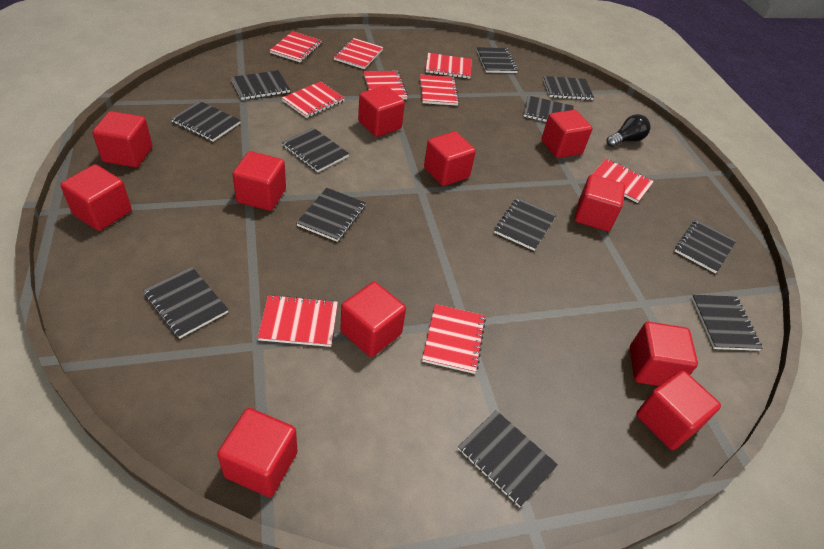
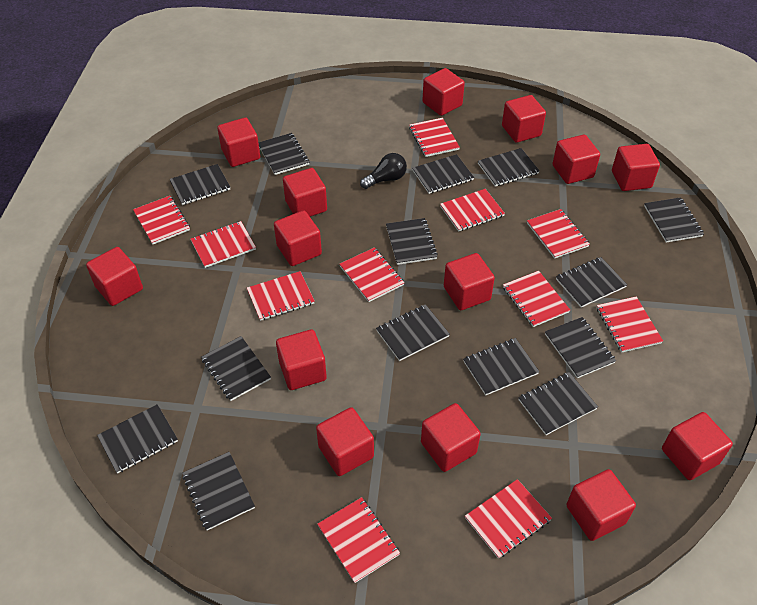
black notebook: [143,267,229,339] [171,101,241,142] [231,70,290,100] [282,128,349,172] [296,188,366,242] [458,410,558,507] [476,47,518,73] [494,198,556,251] [523,95,574,122] [543,76,594,100] [675,220,736,274] [691,295,763,351] = 12 -> [97,404,178,474] [169,164,230,205] [182,452,255,530] [201,336,271,401] [258,133,309,175] [376,304,450,361] [386,218,438,265] [412,154,474,194] [463,338,539,396] [478,148,540,187] [518,372,598,435] [545,317,616,378] [556,257,627,307] [644,197,704,243] = 14
red cube: [60,164,132,231] [92,111,152,168] [217,408,298,497] [232,151,286,211] [341,282,406,357] [358,85,405,137] [424,131,476,186] [541,110,593,158] [574,174,625,231] [629,322,698,386] [636,370,721,450] = 11 -> [86,247,143,306] [217,118,260,167] [274,210,322,266] [276,329,327,390] [283,168,327,217] [316,407,374,476] [421,403,481,472] [422,68,465,116] [444,253,495,310] [502,95,546,143] [552,135,600,184] [566,469,636,541] [612,144,660,191] [662,412,733,480] = 14
red notebook: [258,295,338,347] [270,31,322,63] [282,81,345,118] [334,38,383,69] [364,71,408,100] [420,75,459,106] [422,304,486,374] [426,53,471,79] [592,158,654,203] = 9 -> [133,196,190,245] [191,221,256,268] [247,271,315,321] [317,497,400,583] [340,247,404,302] [409,118,460,157] [440,189,505,232] [465,479,552,559] [503,271,570,327] [527,209,590,259] [597,297,663,353] = 11

